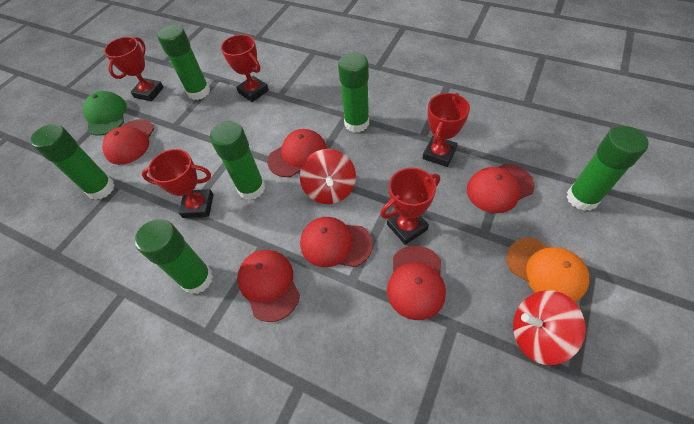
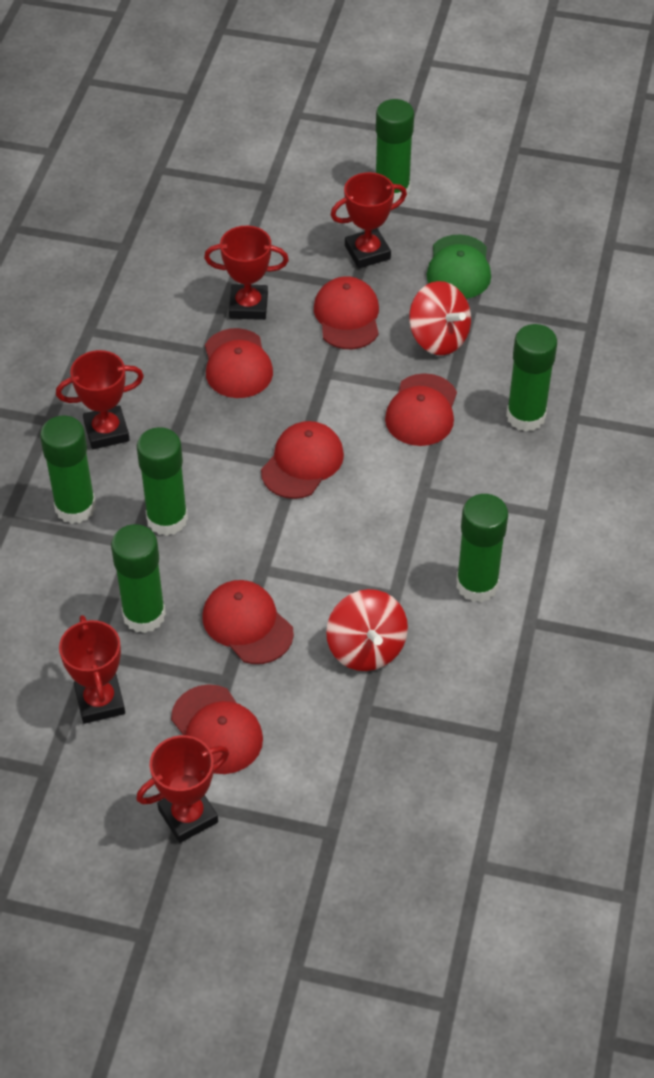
orange cap: [506,238,589,302] = 1 -> none = 0

